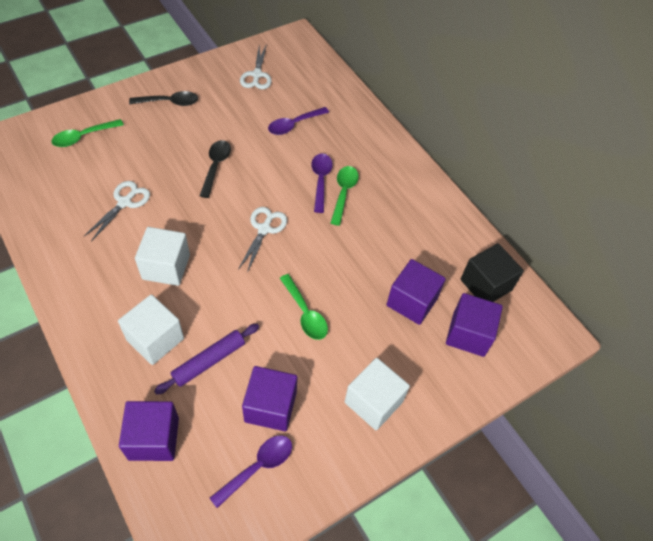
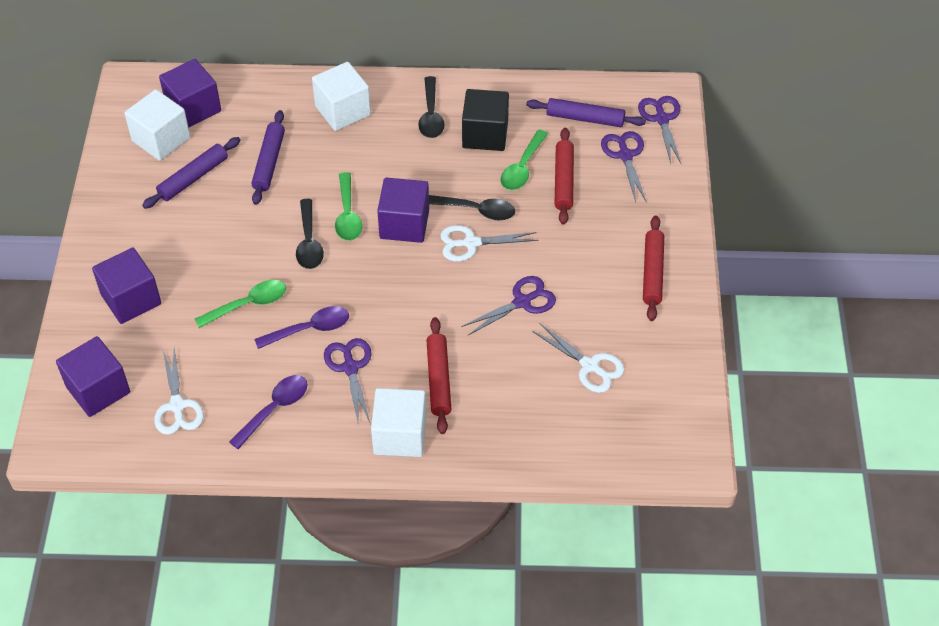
black spoon: [129,91,198,106] [200,140,231,198] = 2 -> [296,199,324,269] [418,76,445,138] [429,195,515,220] = 3
purple rolling pin: [154,324,259,395] = 1 -> [142,137,240,209] [251,110,285,205] [526,98,646,127] = 3
purple scissors: none = 0 -> [324,338,371,426] [461,276,556,335] [601,131,646,202] [638,96,681,163] = 4
purple spoon: [210,435,292,508] [268,107,329,135] [311,153,333,213] = 3 -> [229,375,308,449] [254,306,349,349] = 2
red rolling pin: none = 0 -> [426,317,451,434] [555,128,574,225] [643,216,664,321] = 3

